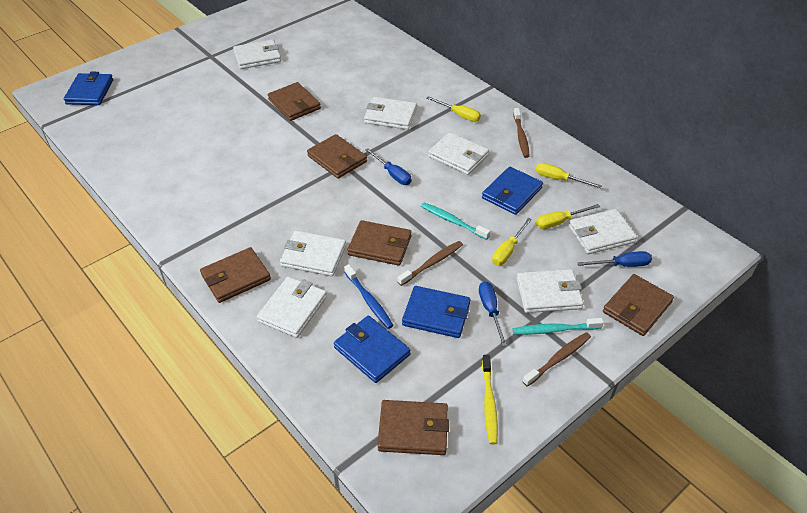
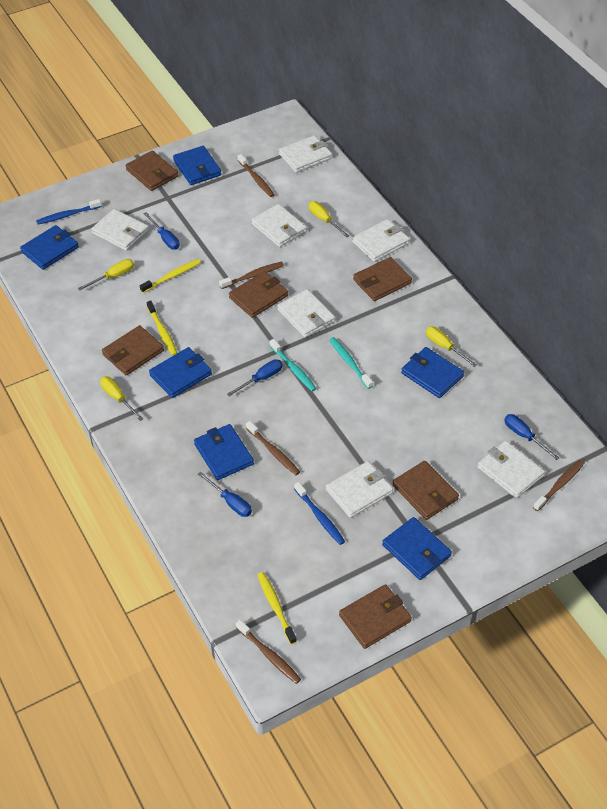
blue screwdriver: [366,148,412,185] [479,281,507,346] [577,251,652,267] = 3 -> [143,212,180,249] [198,471,252,517] [227,359,283,396] [504,414,559,460] = 4
blue toothbrush: [344,264,394,329] = 1 -> [36,199,102,224] [294,482,345,545] = 2
blue wallet: [64,72,113,105] [334,316,411,383] [402,286,470,338] [482,167,543,215] = 4 -> [20,225,79,270] [149,347,212,398] [173,146,221,185] [194,424,254,480] [382,517,452,580] [401,347,464,398] = 6
brown toothbrush: [398,241,463,286] [513,108,530,158] [522,332,591,387] = 3 -> [219,262,284,289] [236,620,301,684] [238,154,274,197] [246,421,300,475] [533,459,585,511] = 5
yellow toothbrush: [482,355,498,445] = 1 -> [140,259,201,293] [147,301,177,356] [257,572,297,644] = 3

